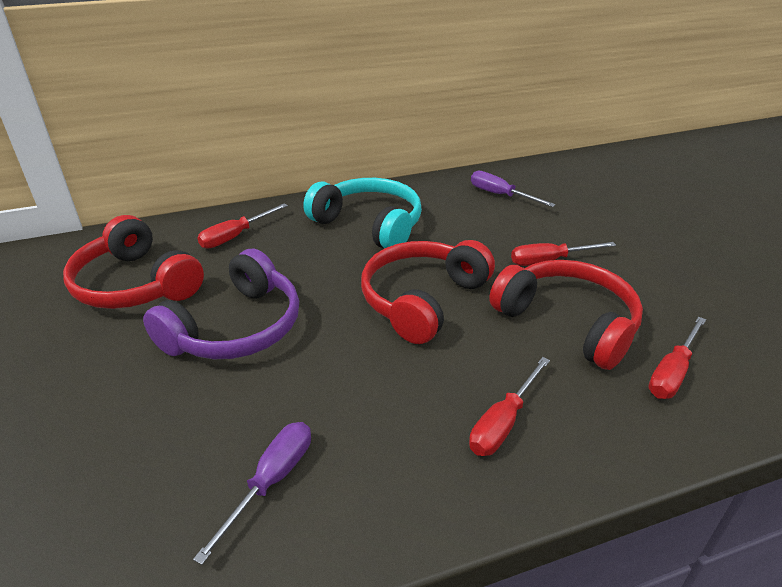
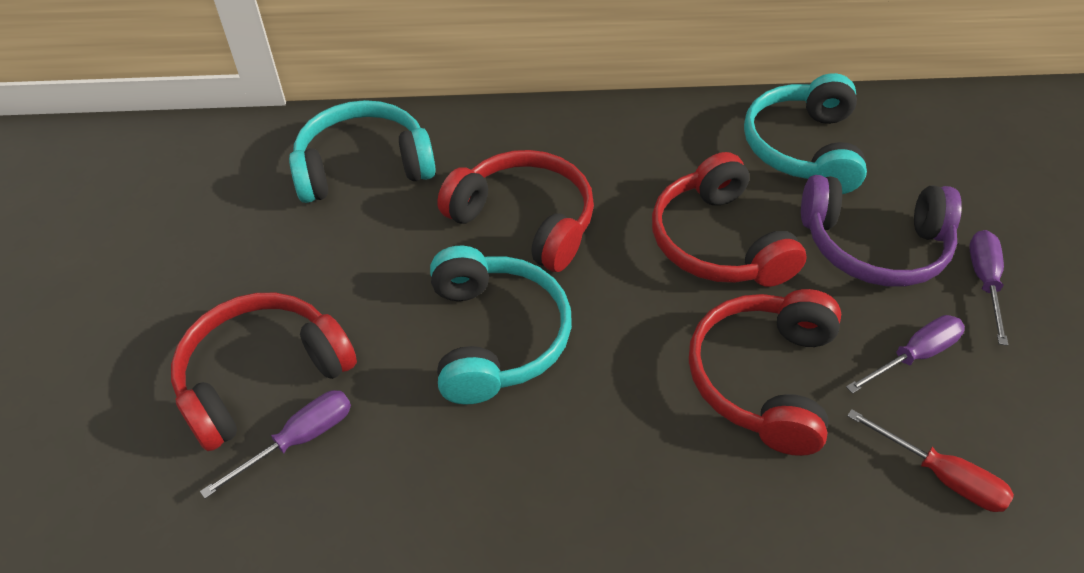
purple screwdriver: [193,422,311,565] [471,171,556,207] = 2 -> [200,390,351,499] [846,315,965,394] [969,230,1008,346] = 3
red headphones: [63,215,204,309] [361,240,495,344] [489,260,643,370] = 3 -> [171,293,357,451] [437,150,594,272] [652,152,807,287] [689,289,841,456] = 4
red screwdriver: [197,203,288,249] [469,357,550,456] [511,242,616,266] [648,317,706,399] = 4 -> [847,409,1014,512] = 1
turquoise headphones: [303,178,422,248] = 1 -> [289,100,436,203] [430,246,572,405] [744,73,867,194] = 3

